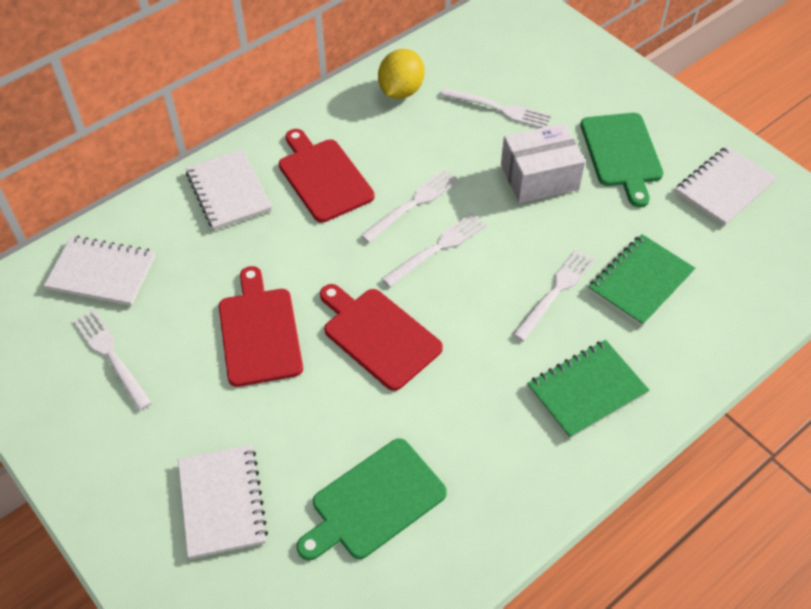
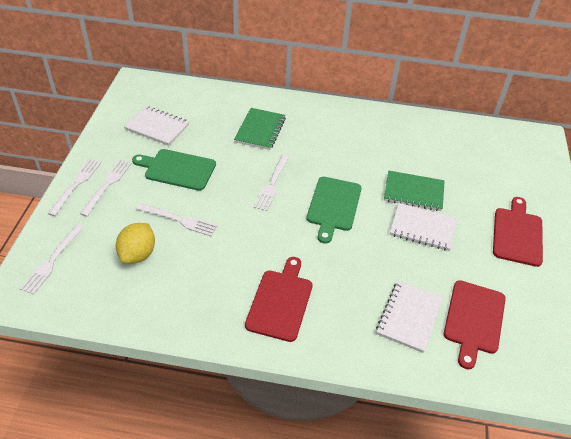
white box: [501,123,585,203] = 1 -> none = 0
white notebook: [44,236,155,306] [178,445,268,559] [186,149,272,230] [675,146,777,226] = 4 -> [124,106,189,146] [376,281,443,353] [390,203,457,251] = 3

